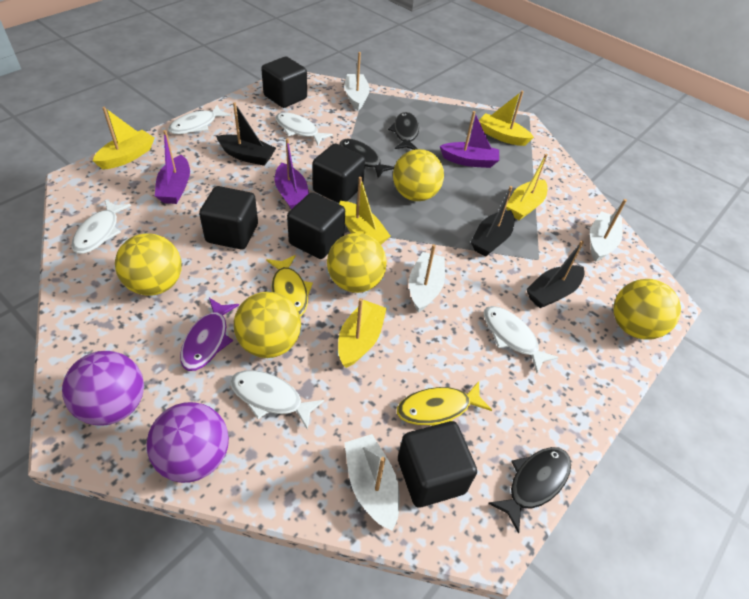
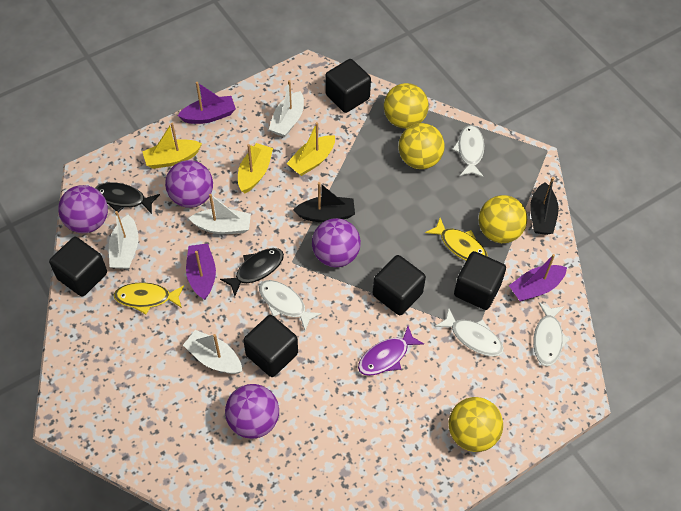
black boat: [216,102,276,166] [471,186,514,256] [526,241,585,308] = 3 -> [294,182,355,222] [530,177,559,235] = 2
black fish: [340,139,394,178] [388,112,419,150] [488,447,571,534] = 3 -> [95,182,160,214] [220,248,284,296] = 2
purple ball: [62,351,144,426] [147,402,229,483] = 2 -> [58,185,108,233] [165,160,213,208] [225,384,279,439] [312,218,361,267] = 4
white fish: [71,199,131,254] [168,105,231,134] [230,370,324,430] [275,112,333,145] [484,306,559,373] = 5 -> [259,280,322,331] [435,308,504,357] [452,125,484,177] [533,302,570,366] = 4
yellow ball: [115,233,181,296] [234,292,301,358] [327,233,387,293] [393,149,444,201] [614,279,681,340] = 5 -> [384,83,429,129] [399,123,445,169] [449,397,503,452] [479,195,527,243] = 4
yellow boat: [93,107,154,169] [338,298,387,368] [339,177,390,245] [479,91,534,146] [506,154,548,220] = 5 -> [142,122,202,169] [238,143,273,194] [287,122,335,176] = 3

